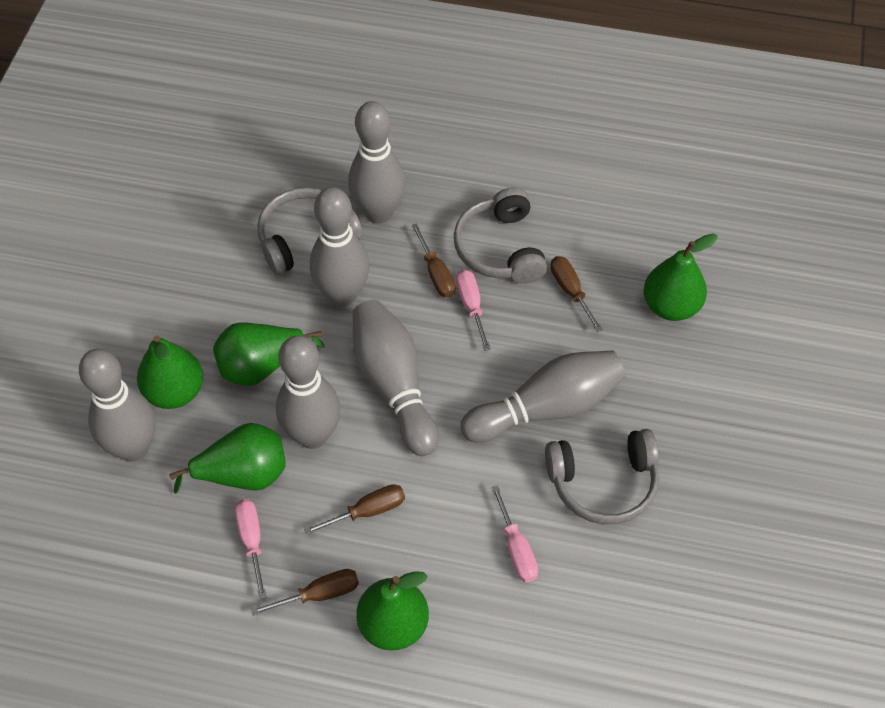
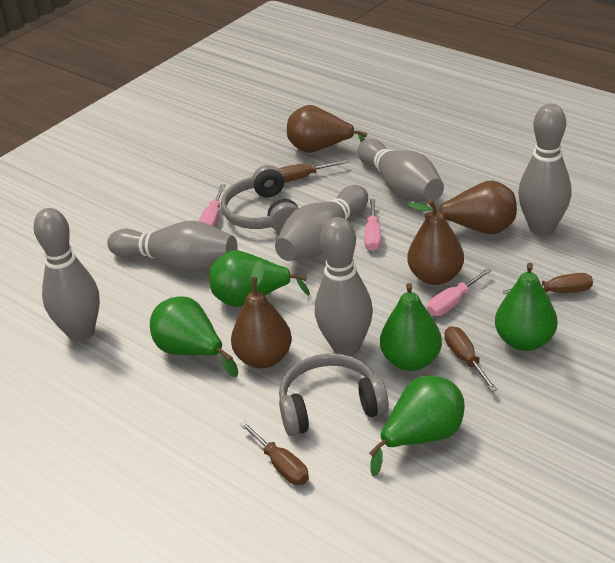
brown pear: none = 0 -> [231,260,292,368] [287,105,368,153] [407,199,464,285] [424,180,517,234] = 4
grey headphones: [258,187,363,275] [454,187,547,284] [545,429,659,525] = 3 -> [221,165,299,232] [279,353,389,436] = 2

